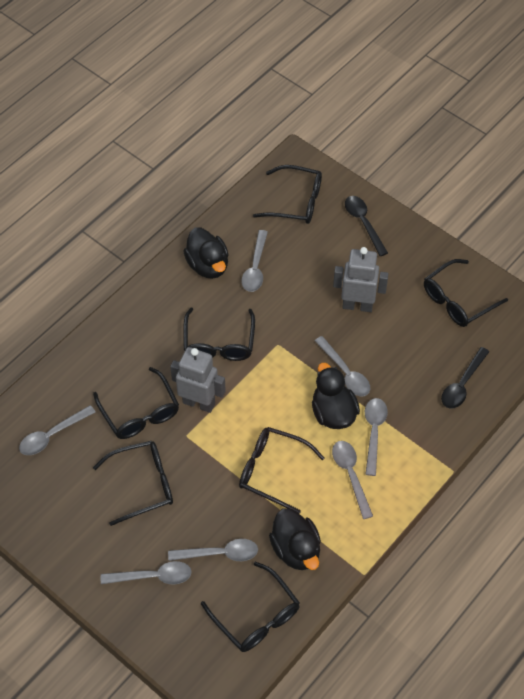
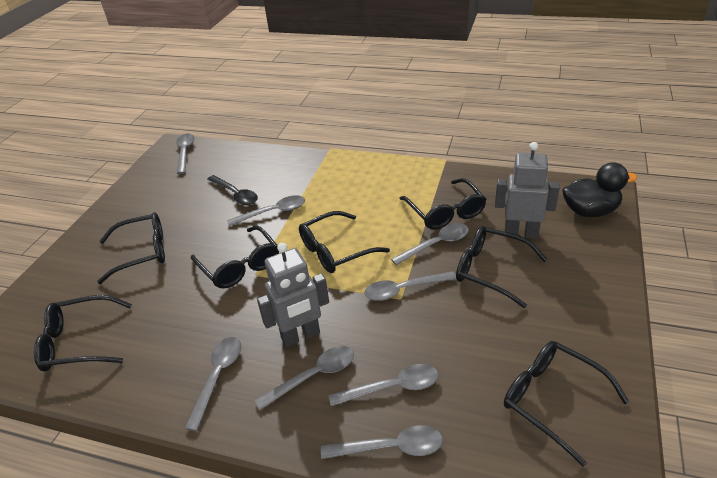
black duck: [183,227,229,279] [269,508,321,570] [312,363,360,429] = 3 -> [562,162,637,217] = 1
black spoon: [345,196,388,256] [441,347,489,408] = 2 -> [207,175,258,205] = 1
grey spoon: [19,405,96,455] [101,561,192,585] [168,539,258,561] [241,230,268,292] [315,336,370,396] [332,441,373,519] [365,398,388,476] = 7 -> [176,134,195,174] [184,337,241,431] [227,195,305,226] [255,346,354,410] [321,425,443,459] [329,364,439,406] [364,271,456,301] [391,223,469,265] = 8

